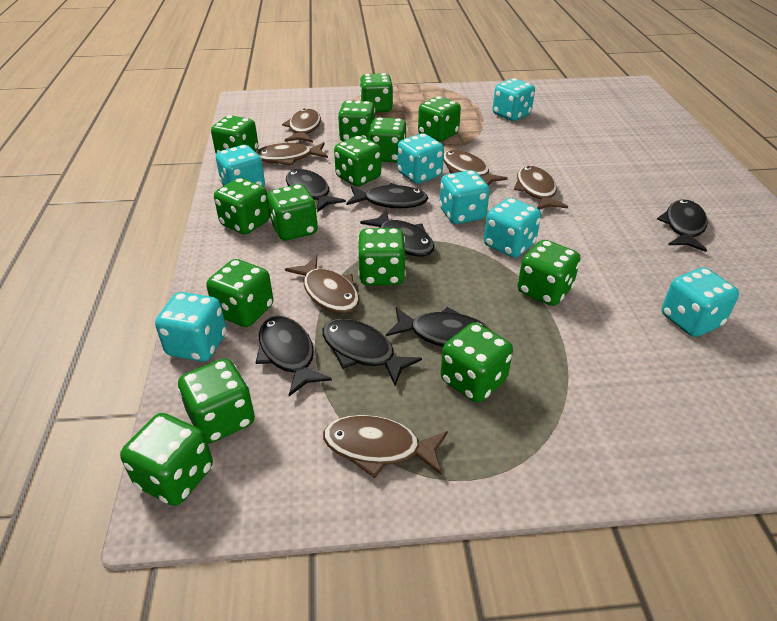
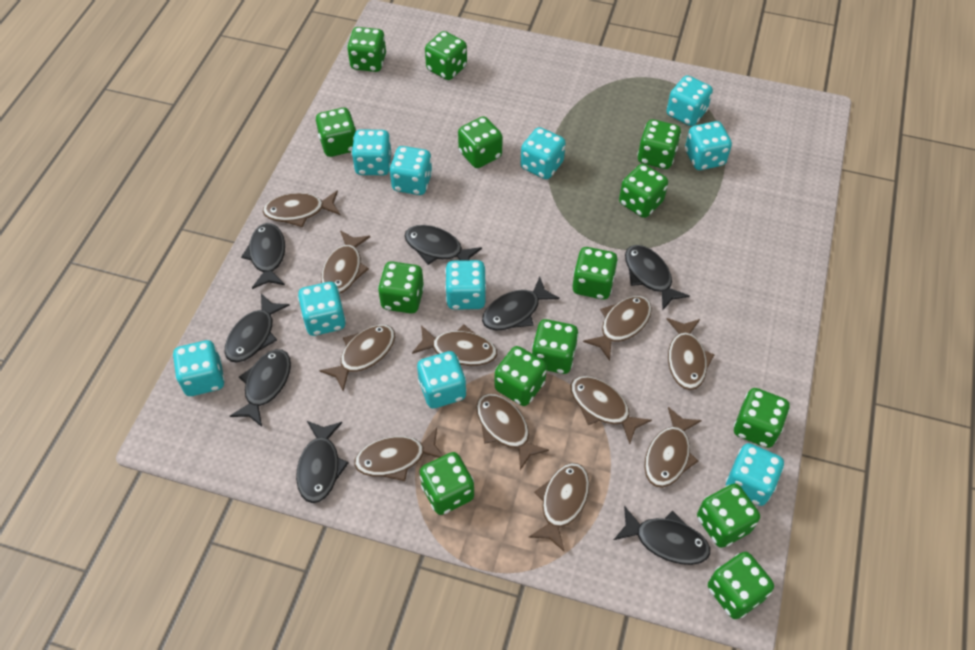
black fish: [256,316,332,396] [286,169,346,212] [322,319,422,385] [346,183,428,208] [360,210,435,256] [386,307,490,347] [657,200,708,252] = 7 -> [224,293,290,363] [230,349,291,427] [241,223,285,289] [296,421,349,503] [405,225,482,265] [482,277,560,331] [614,506,710,565] [625,245,690,310] = 8
brown fish: [256,142,328,166] [282,108,321,142] [285,255,360,314] [323,415,448,478] [443,150,508,185] [514,166,568,210] = 6 -> [263,190,340,227] [319,325,395,392] [321,230,370,294] [354,428,443,481] [412,324,497,366] [476,394,549,470] [528,463,589,551] [571,376,652,444] [583,296,652,361] [644,407,702,488] [667,318,715,390] = 11
turquoise dice: [155,292,226,362] [216,145,265,187] [397,133,444,184] [439,170,490,224] [484,198,541,258] [493,78,535,121] [661,267,739,337] = 7 -> [173,340,225,396] [298,282,346,336] [351,130,391,175] [390,146,433,195] [417,351,467,408] [445,260,486,310] [521,127,566,179] [667,75,713,126] [685,121,732,170] [726,443,784,506] = 10

